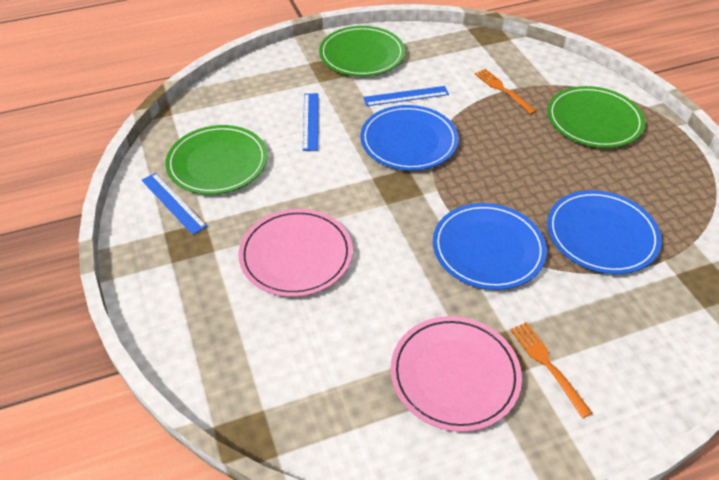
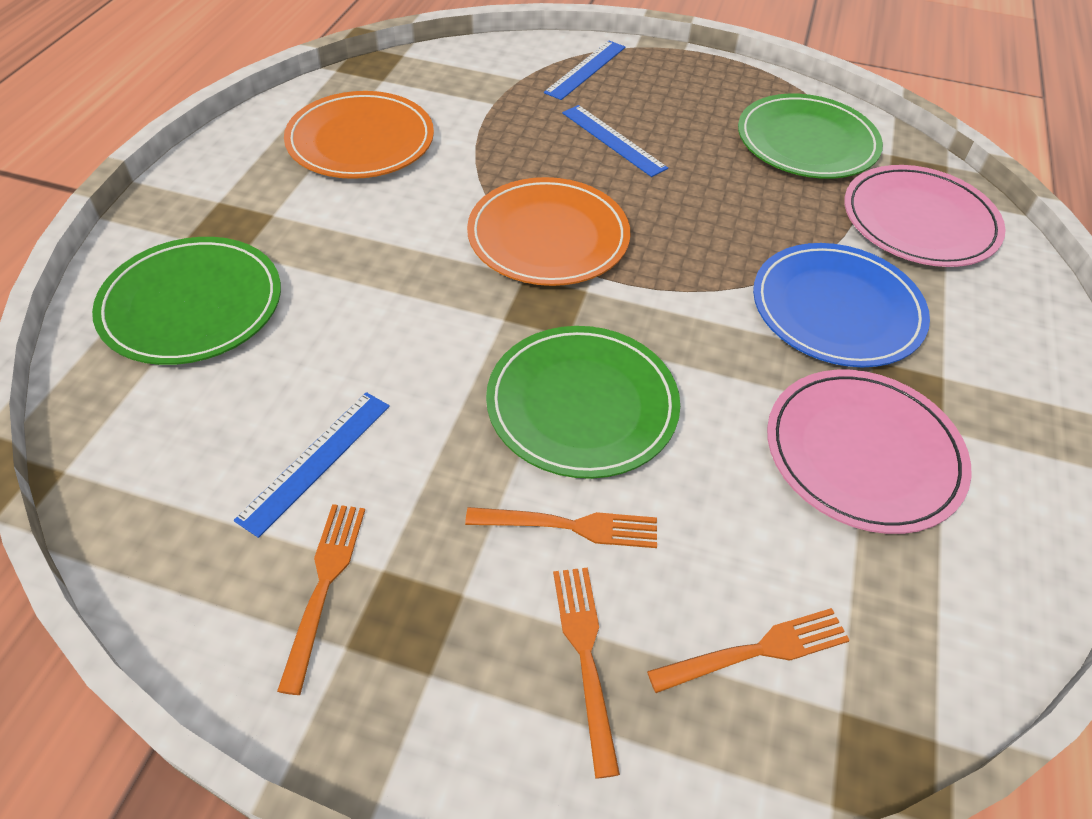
blue plate: [360,105,459,170] [433,203,547,290] [547,190,662,274] = 3 -> [753,243,930,367] = 1
orange fork: [475,69,536,115] [510,322,592,418] = 2 -> [277,504,365,695] [465,507,657,548] [553,568,620,779] [647,608,850,693] = 4
orange plate: none = 0 -> [284,91,434,179] [467,177,630,286] = 2

